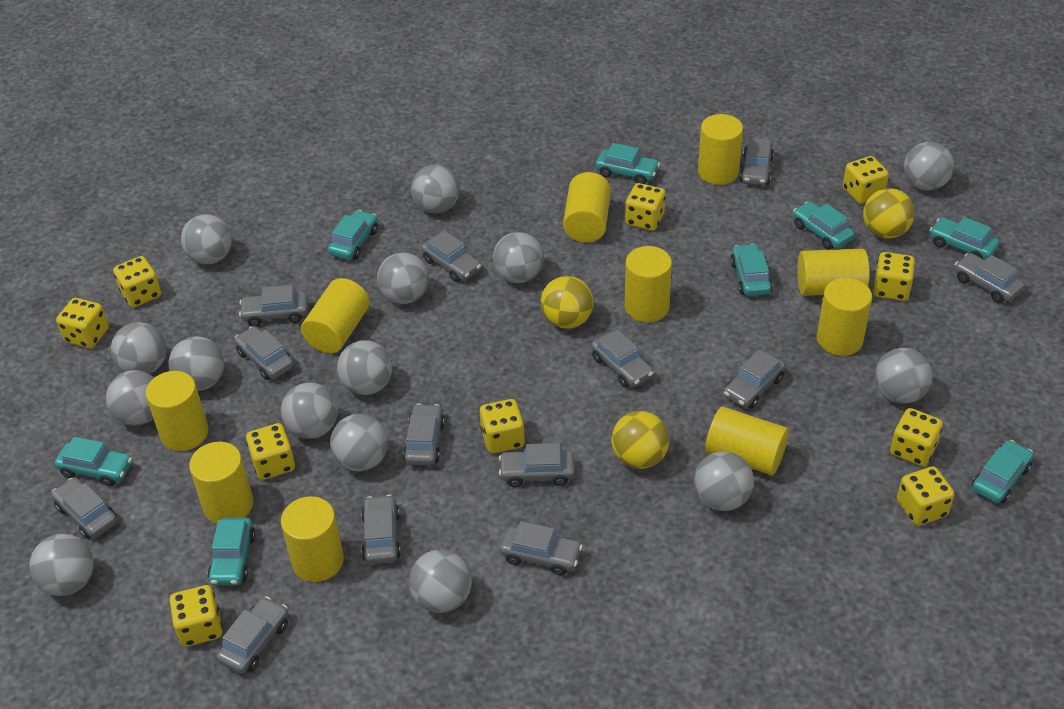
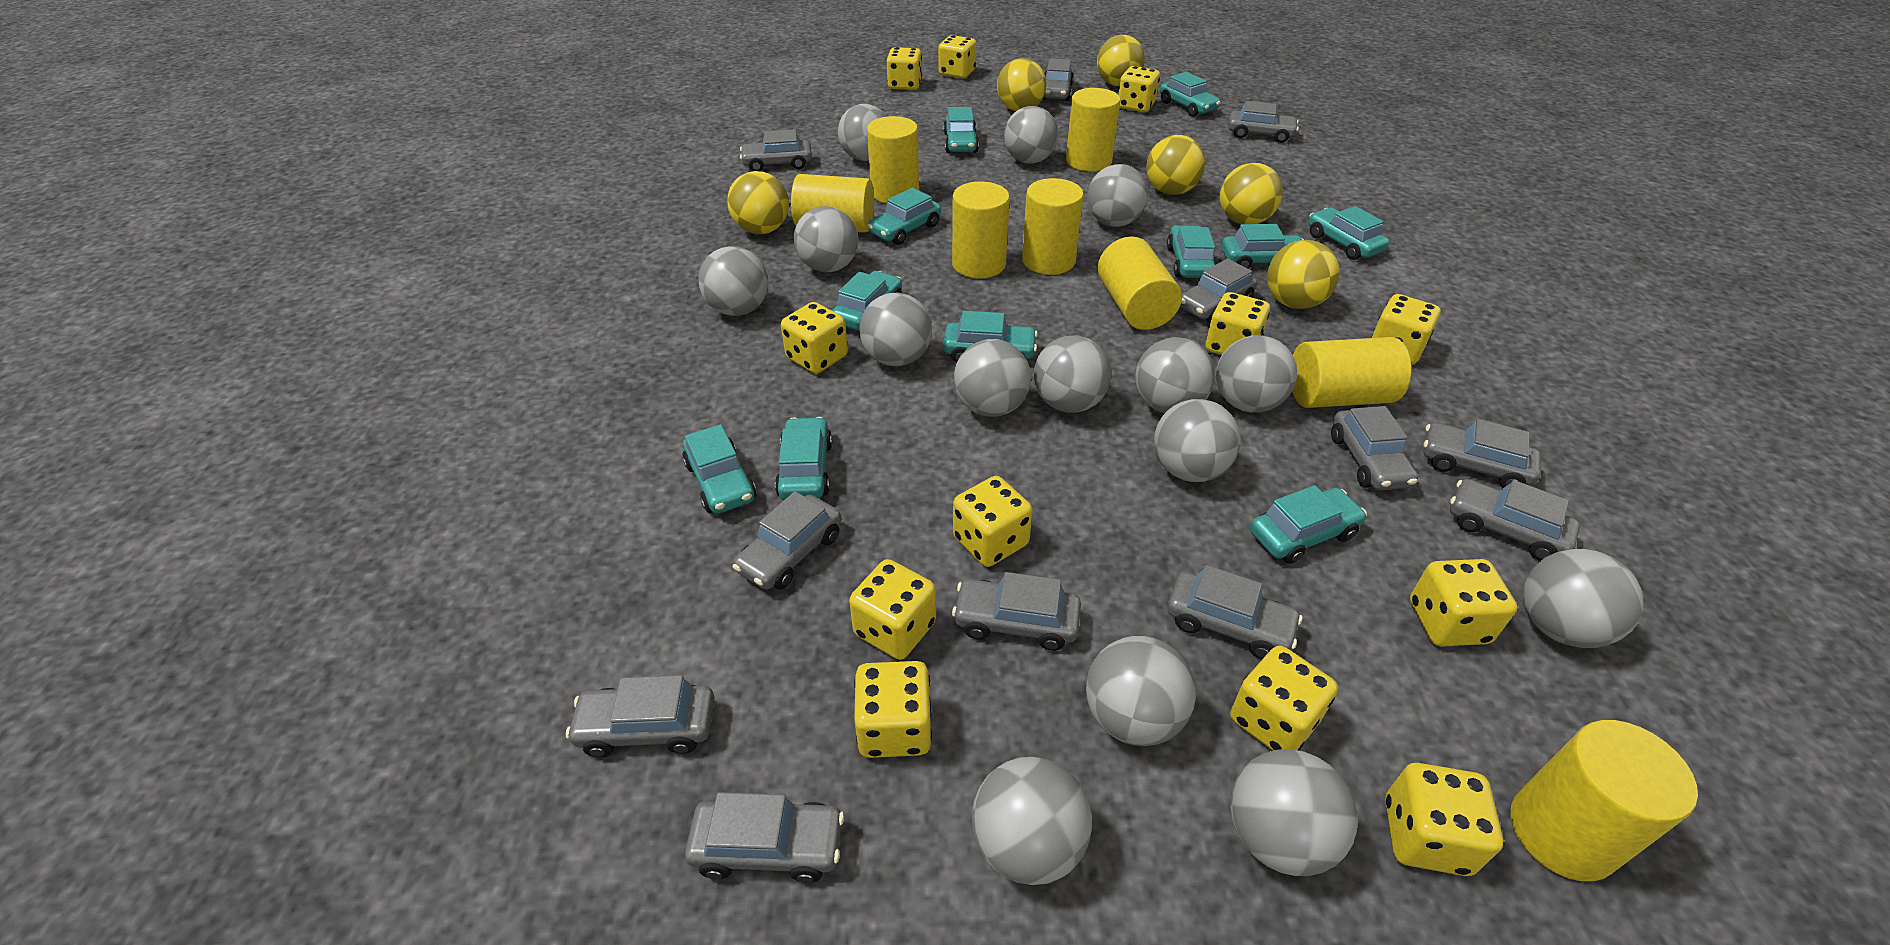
grey car: [52,477,117,539] [216,596,288,674] [234,326,294,380] [239,285,308,327] [361,495,401,564] [403,404,445,466] [421,231,481,282] [499,443,575,487] [500,521,583,576] [591,330,654,388] [724,349,786,409] [740,138,774,186] [955,253,1024,303] = 13 -> [566,675,715,757] [685,792,844,883] [733,491,841,590] [740,129,812,171] [952,572,1081,651] [1043,58,1074,101] [1167,565,1302,659] [1180,258,1257,323] [1228,101,1299,143] [1331,406,1418,490] [1423,419,1541,488] [1450,479,1580,561] = 12
turquoise car: [55,437,132,486] [208,517,256,586] [328,210,378,260] [596,143,660,184] [730,244,772,296] [793,201,855,250] [929,217,999,260] [972,440,1033,503] = 8 -> [682,424,756,514] [775,417,832,500] [832,271,902,331] [867,187,941,245] [943,107,979,153] [943,311,1038,362] [1160,72,1221,117] [1167,225,1216,278] [1222,224,1304,269] [1250,485,1367,564] [1309,206,1389,260] = 11
yellow ball: [541,276,593,329] [611,411,669,469] [863,188,915,239] = 3 -> [727,171,789,234] [997,58,1046,111] [1097,35,1145,86] [1146,135,1205,195] [1220,163,1283,224] [1267,240,1340,309] = 6
yellow cylinder: [146,371,208,451] [189,442,253,524] [281,496,344,582] [301,278,370,354] [563,172,611,243] [625,246,672,322] [698,114,743,185] [705,407,789,475] [797,249,869,296] [817,278,872,356] = 10 -> [791,174,874,233] [867,116,919,203] [952,182,1010,278] [1022,178,1084,275] [1066,88,1120,172] [1098,237,1182,330] [1292,337,1411,408] [1511,720,1698,881] = 8
yellow dice: [56,298,109,348] [113,256,161,308] [170,585,222,647] [246,423,295,480] [480,399,525,453] [625,183,666,231] [843,156,889,204] [873,252,915,301] [890,408,943,466] [897,466,955,526] = 10 -> [781,302,848,374] [849,559,936,660] [854,661,932,758] [887,47,922,90] [938,35,976,79] [953,476,1033,567] [1118,66,1160,112] [1206,292,1270,355] [1230,646,1338,751] [1371,294,1441,364] [1385,763,1503,876] [1410,559,1517,646] = 12

